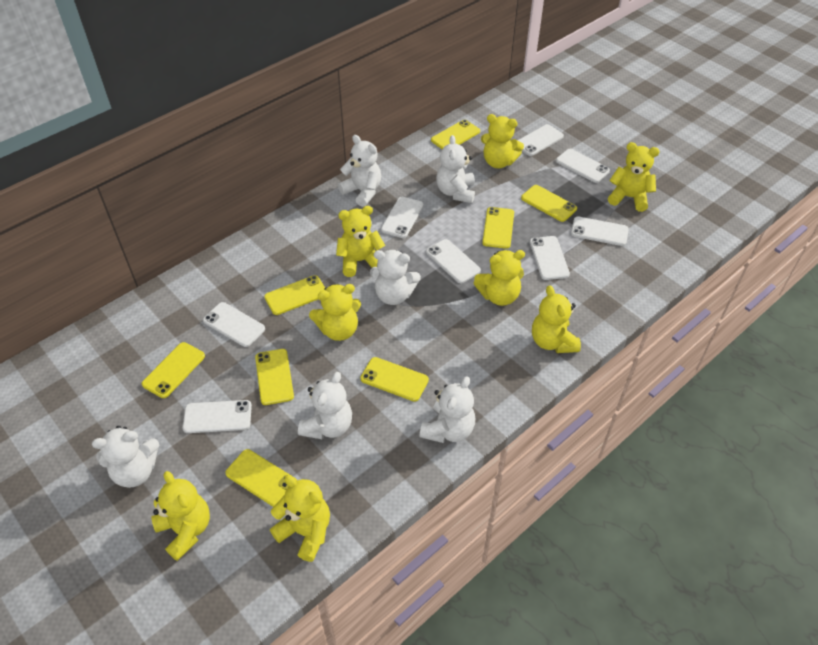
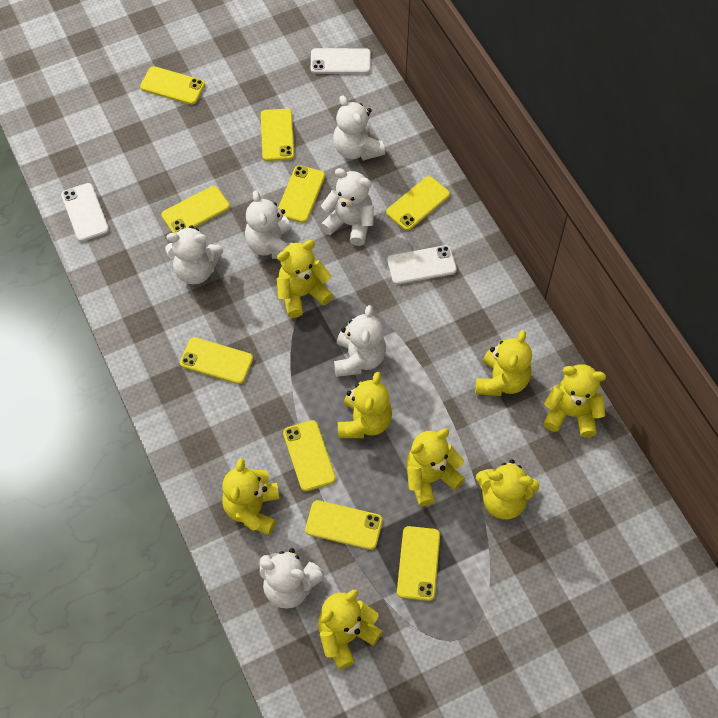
white phone: [183,400,252,433] [203,302,265,347] [381,197,424,238] [426,239,481,283] [517,124,564,156] [530,236,570,280] [556,149,610,183] [571,216,629,246] = 8 -> [61,183,109,242] [311,48,371,74] [387,245,457,284] = 3
yellow phone: [142,342,205,398] [225,449,297,507] [255,349,294,405] [264,275,325,315] [360,357,429,402] [431,120,480,149] [482,207,514,249] [521,185,577,222] = 8 -> [140,66,205,105] [161,186,230,233] [180,337,253,384] [261,109,294,161] [278,165,325,223] [283,420,336,491] [305,500,383,550] [386,176,450,231] [397,526,440,601] = 9

